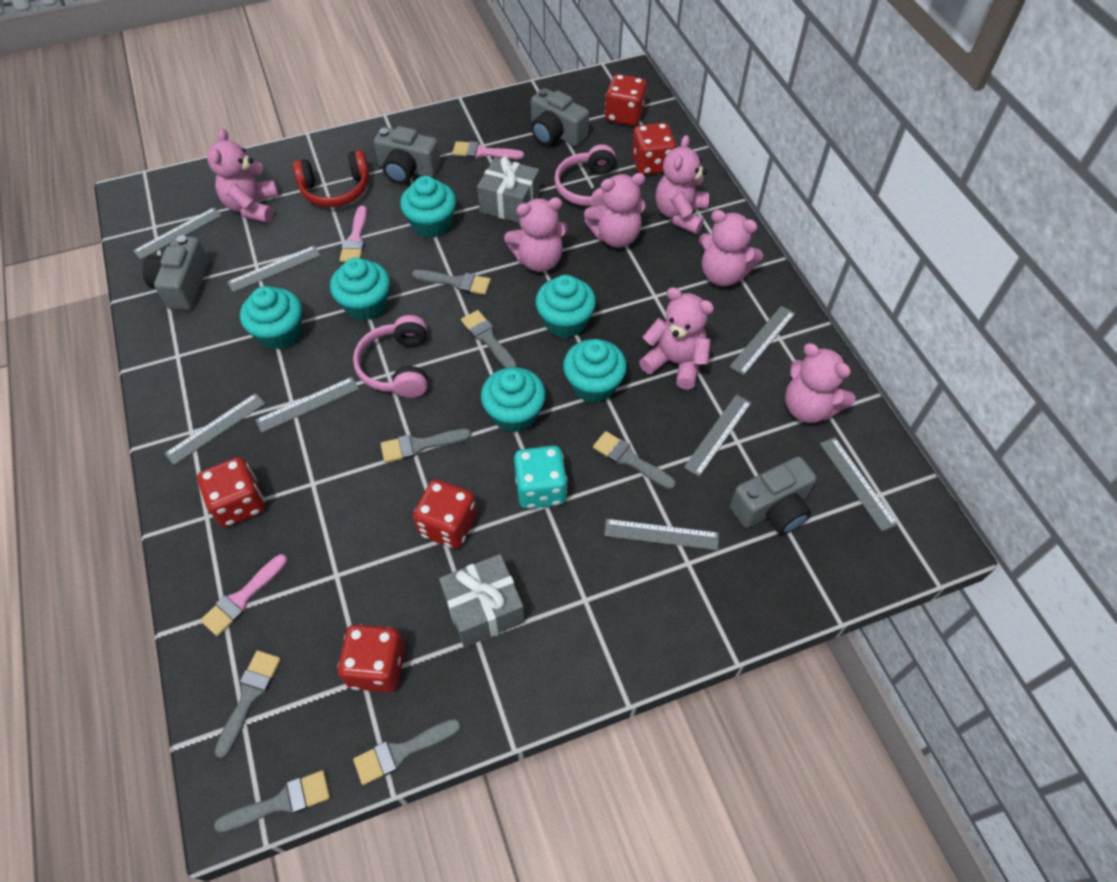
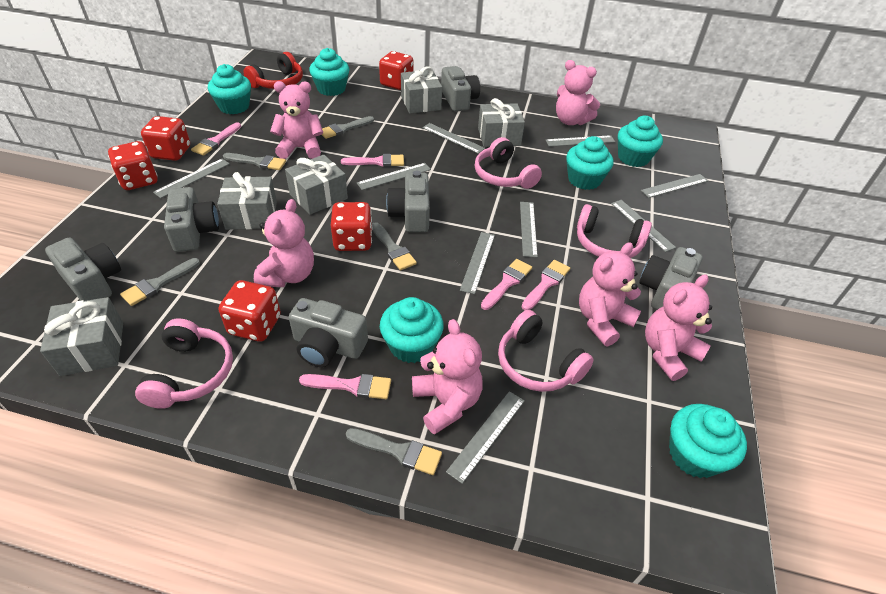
grey brush: [214,770,330,832] [215,650,281,758] [353,719,461,785] [381,429,471,463] [412,270,491,295] [461,310,517,368] [593,431,676,489] = 7 -> [120,258,200,306] [223,153,286,170] [322,116,374,139] [346,428,442,475] [372,222,417,270] = 5
grey camera: [143,235,209,310] [374,126,441,184] [531,88,589,146] [730,456,816,535] = 4 -> [45,238,121,301] [164,187,219,252] [289,298,368,367] [386,171,430,232] [441,66,480,112] [639,247,703,310] = 6
grey gift: [439,554,525,647] [477,156,540,223] = 2 -> [40,297,123,376] [217,172,277,230] [285,155,348,215] [401,67,442,114] [478,98,525,147] = 5
grey ruler: [133,207,222,260] [164,393,265,465] [227,245,321,292] [255,377,359,433] [604,519,719,550] [684,394,751,477] [730,306,795,375] [820,437,898,531] = 8 -> [153,159,230,198] [357,163,431,190] [422,123,485,154] [446,391,525,484] [460,232,495,294] [520,202,538,257] [546,135,615,147] [611,200,676,252] [641,174,708,198] = 9
pink brush: [200,554,287,636] [340,206,367,262] [452,141,524,159] = 3 -> [191,122,241,156] [299,374,391,399] [341,154,404,167] [481,259,532,310] [522,260,570,310] = 5
pink headphones: [353,315,427,398] [554,144,616,207] = 2 -> [135,318,233,409] [475,137,542,189] [498,310,594,392] [577,204,652,258] = 4
pink teddy bear: [207,128,279,223] [504,197,568,272] [584,173,646,248] [639,287,714,390] [656,135,709,234] [699,210,763,286] [785,343,855,423] = 7 -> [254,199,314,287] [270,81,323,159] [412,319,483,435] [556,60,600,125] [579,242,641,347] [645,275,712,381] = 6
turquoise dice: [514,446,567,509] = 1 -> none = 0

